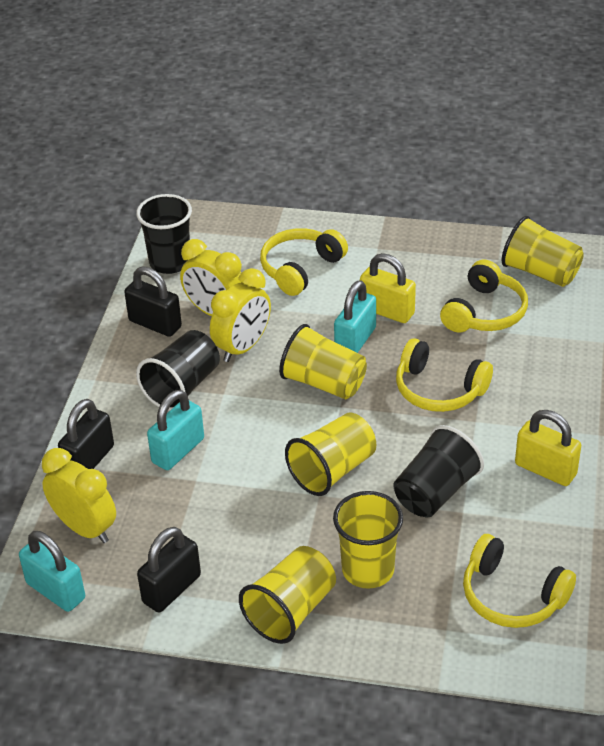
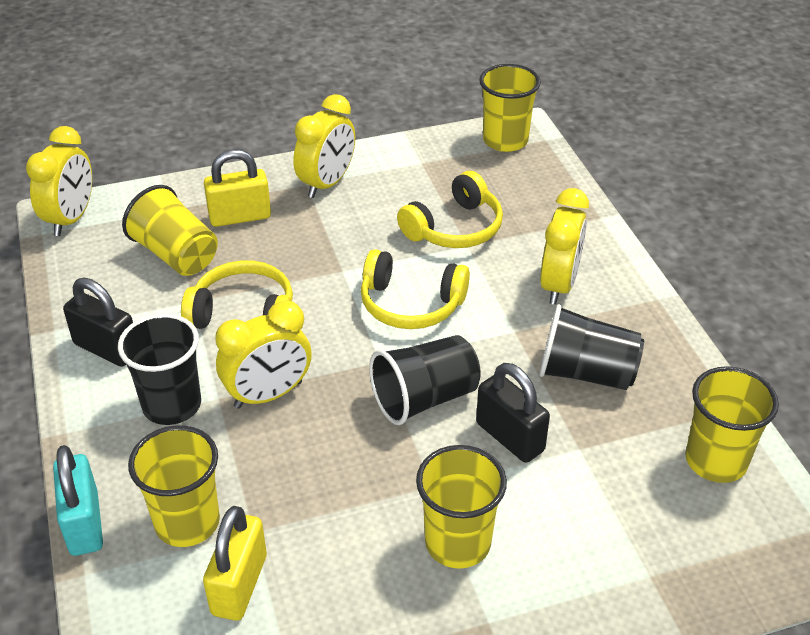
black padlock: [58,399,114,469] [124,266,182,337] [137,527,201,612] = 3 -> [63,278,133,367] [476,363,550,463] = 2
turquoise padlock: [19,531,85,612] [147,390,204,470] [334,280,376,353] = 3 -> [53,445,103,556] = 1
yellow clock: [42,448,116,543] [180,239,242,316] [210,268,271,362] = 3 -> [26,126,92,236] [215,301,311,409] [293,94,355,198] [540,188,589,305] = 4
yellow headphones: [260,228,348,296] [396,338,493,412] [440,260,528,333] [463,534,576,628] = 4 -> [181,260,293,329] [361,249,470,329] [397,171,503,248] = 3

